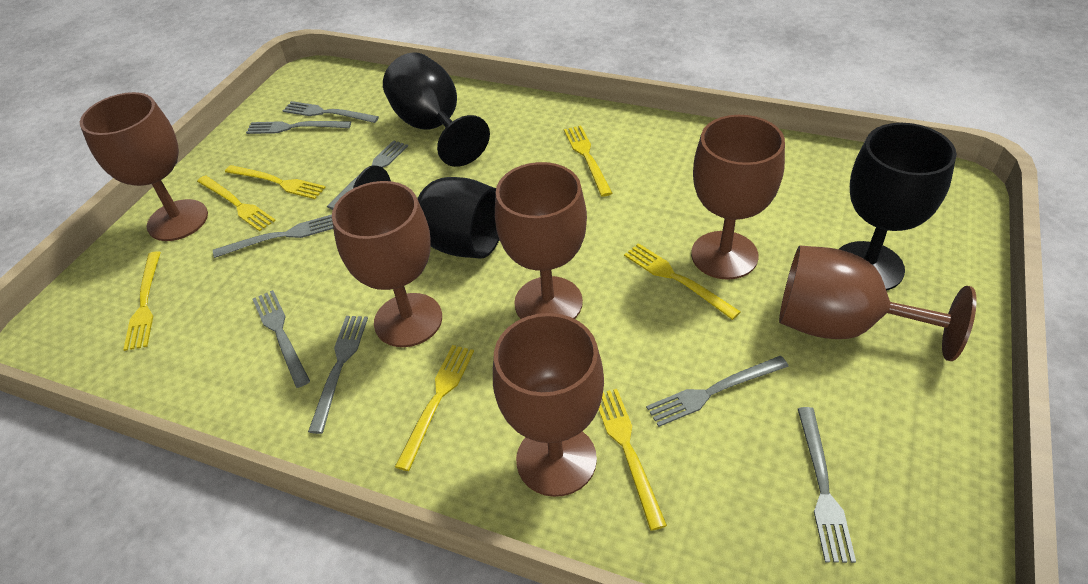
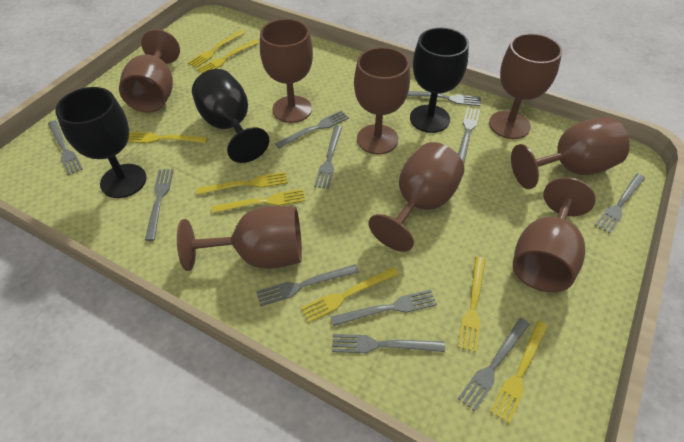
brown goblet: [80,92,208,241] [332,181,442,347] [493,313,604,497] [495,162,587,319] [691,115,785,280] [779,245,977,361] = 6 -> [119,29,180,113] [177,206,302,271] [260,19,313,123] [354,47,410,154] [368,142,464,252] [489,33,562,139] [511,117,630,189] [513,177,596,292] = 8
grey fork: [213,215,333,258] [246,121,351,134] [253,290,310,388] [283,101,379,123] [308,316,368,434] [327,140,408,210] [646,356,789,427] [798,407,856,563] = 8 -> [48,120,83,175] [145,169,174,241] [256,264,359,306] [275,110,349,148] [314,126,342,189] [331,290,437,326] [332,334,445,353] [407,91,481,106] [458,107,480,164] [458,318,530,412] [595,173,645,234] = 11
yellow fork: [123,252,161,351] [197,175,276,231] [225,165,326,199] [395,345,474,471] [564,126,612,197] [598,389,667,531] [624,243,741,320] = 7 -> [128,132,207,143] [188,30,244,68] [197,39,259,73] [197,172,288,195] [212,189,305,213] [301,267,399,322] [458,257,486,352] [491,321,548,423] = 8

